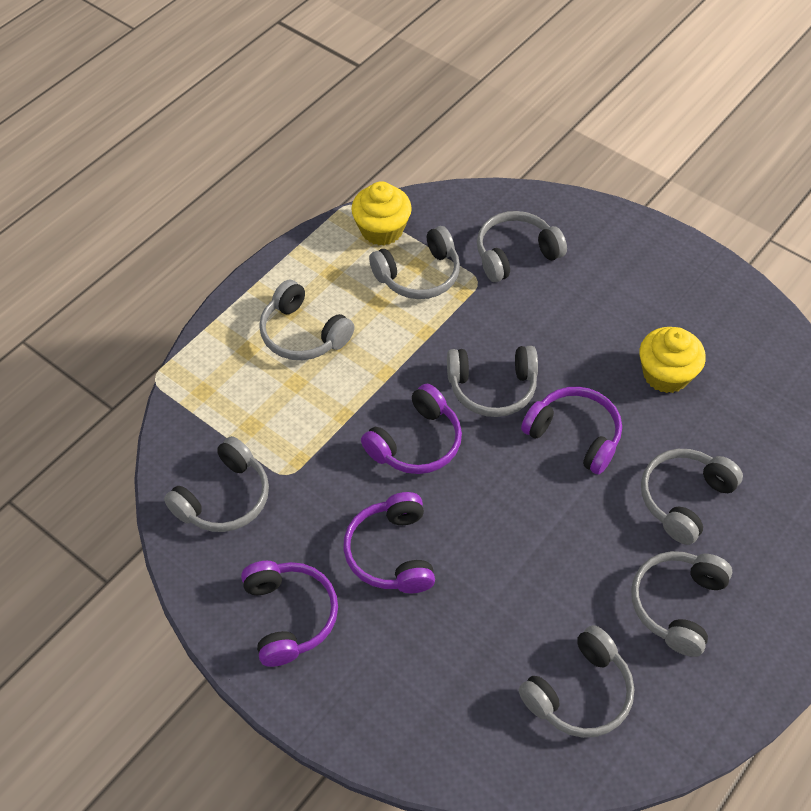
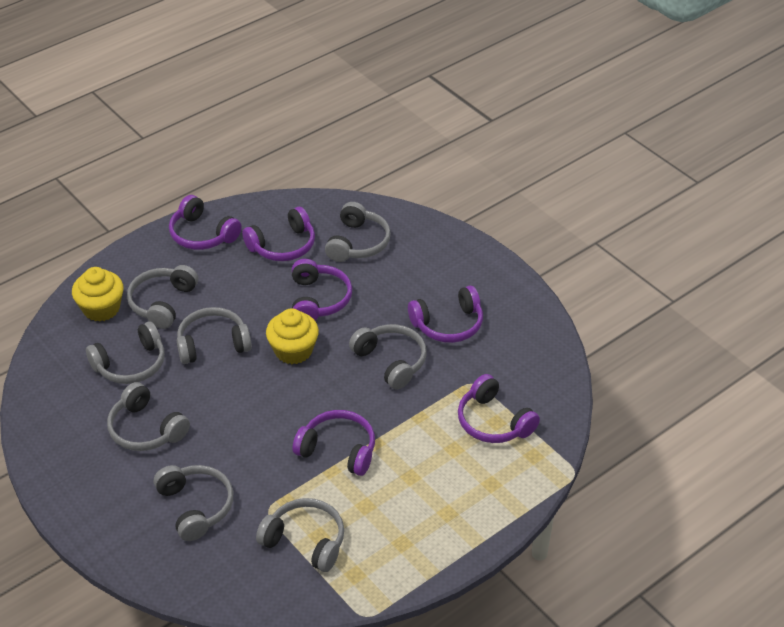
purple headphones: [241,561,338,667] [343,492,435,593] [361,384,462,474] [521,387,622,474] = 4 -> [169,195,242,250] [242,207,315,261] [292,259,352,321] [293,410,375,476] [408,286,483,343] [458,374,540,443] = 6

